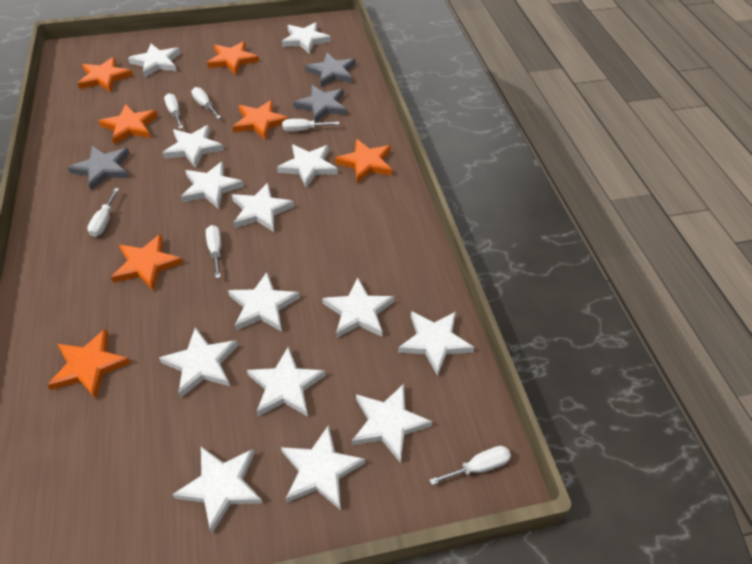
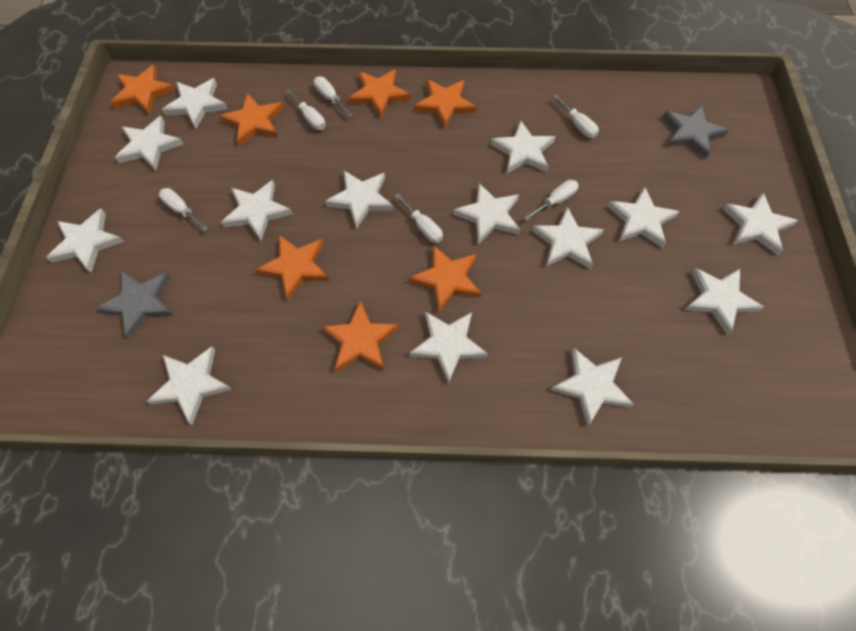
grey star: [68,146,130,191] [293,85,347,123] [305,53,355,87] = 3 -> [95,271,174,339] [663,105,729,158] = 2

